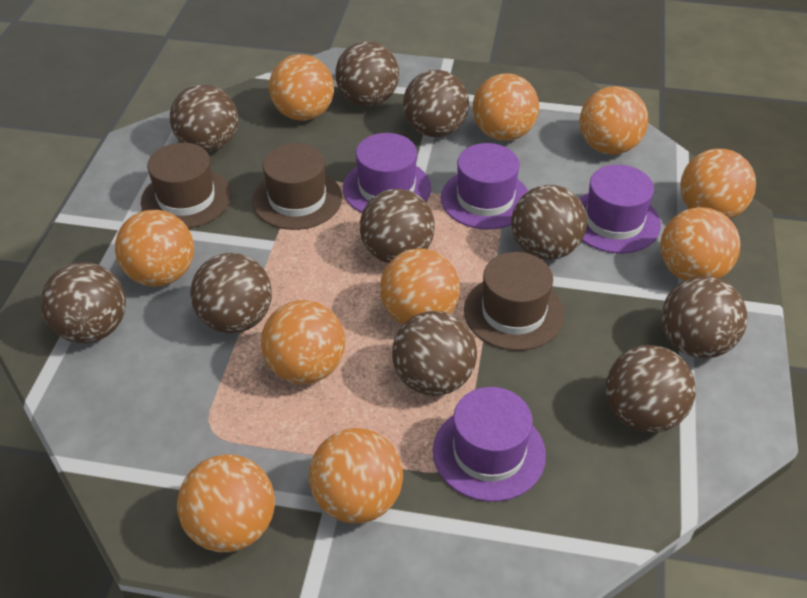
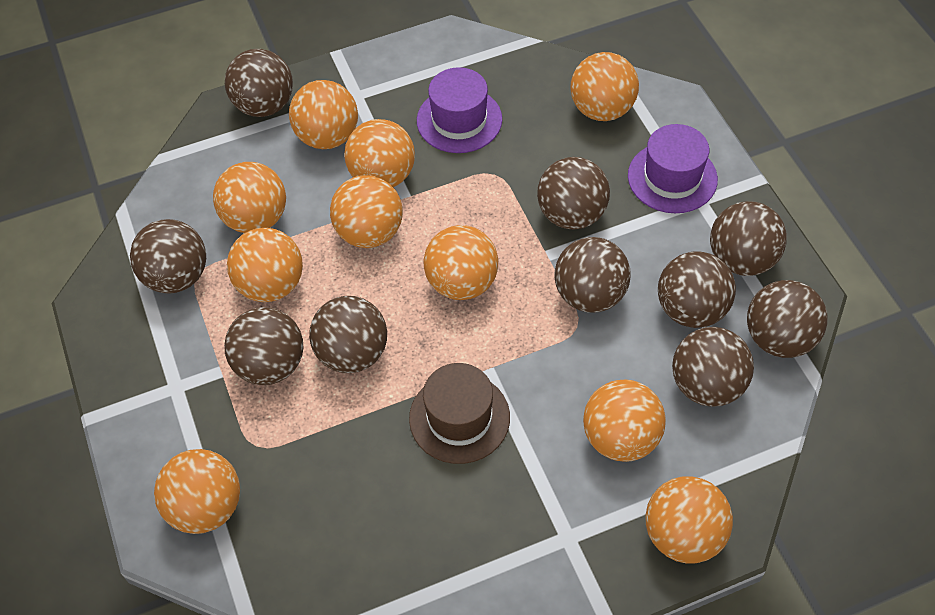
brown hat: [141,143,231,229] [252,143,342,230] [464,252,564,351] = 3 -> [409,363,510,464] = 1
purple hat: [343,133,431,213] [433,387,546,502] [441,143,528,229] [579,165,661,253] = 4 -> [417,67,502,153] [628,124,718,213] = 2

